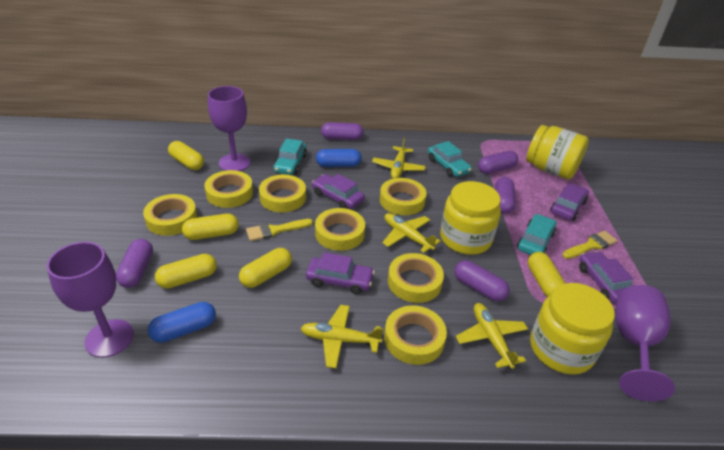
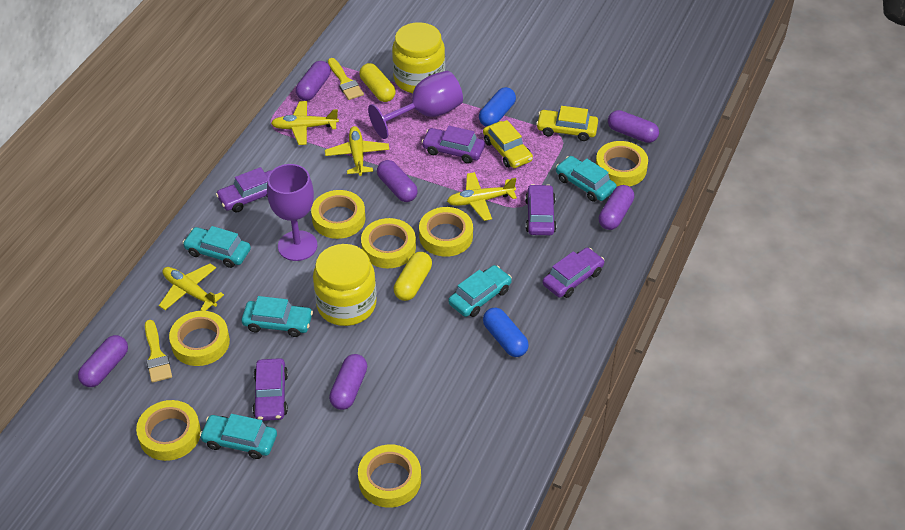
purple capsule: [116,239,153,288] [321,122,364,140] [454,260,510,301] [478,151,518,174] [495,177,516,214] = 5 -> [78,335,128,387] [296,61,331,101] [329,354,367,410] [377,160,418,202] [598,185,634,230] [608,110,659,143] = 6
purple car: [306,252,375,294] [312,174,365,209] [550,183,589,221] [579,251,633,303] = 4 -> [216,167,271,212] [252,358,288,421] [422,126,485,164] [525,184,556,235] [542,248,605,298] = 5
purple goblet: [47,242,134,358] [208,86,251,171] [615,285,675,402] = 3 -> [267,164,317,261] [368,71,463,139] = 2
turquoise car: [273,138,307,175] [428,141,472,177] [517,214,556,255] = 3 -> [183,226,251,268] [199,414,277,459] [242,296,313,337] [448,265,512,317] [556,156,617,202] = 5
yellow capsule: [155,254,217,288] [168,141,204,170] [182,214,239,240] [239,248,292,288] [528,252,566,297] = 5 -> [359,63,396,102] [394,252,432,301] = 2
yellow car: none = 0 -> [483,120,533,168] [536,106,598,141] = 2
yellow jar: [440,181,501,255] [526,125,589,179] [530,283,615,375] = 3 -> [313,244,377,326] [392,22,445,93] = 2

